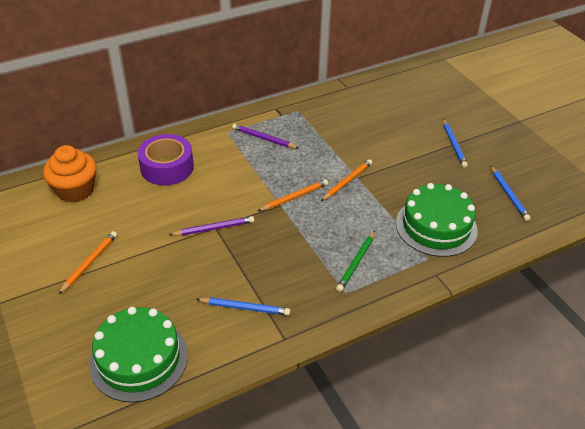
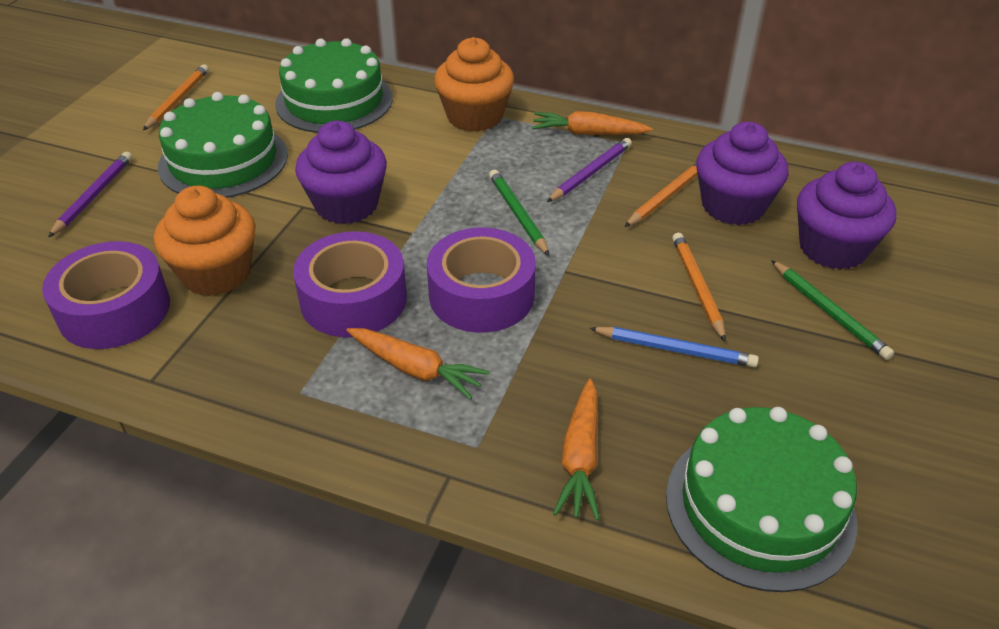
blue pencil: [196,297,291,315] [443,119,468,168] [491,166,531,221] = 3 -> [589,327,759,367] = 1
green cake: [89,307,188,403] [396,183,478,257] = 2 -> [158,92,288,198] [275,38,393,133] [666,407,857,592] = 3
green pencil: [336,231,375,292] = 1 -> [489,170,550,256] [771,260,894,360] = 2
orange carrot: none = 0 -> [346,328,490,400] [532,111,653,135] [553,379,600,520] = 3
orange cupcake: [43,145,96,203] = 1 -> [154,186,256,296] [434,37,514,132] = 2
purple cupcake: none = 0 -> [295,121,387,224] [696,122,789,225] [797,162,896,270] = 3
purple tape: [138,134,194,186] = 1 -> [42,241,170,349] [293,231,407,337] [427,228,536,333] = 3

